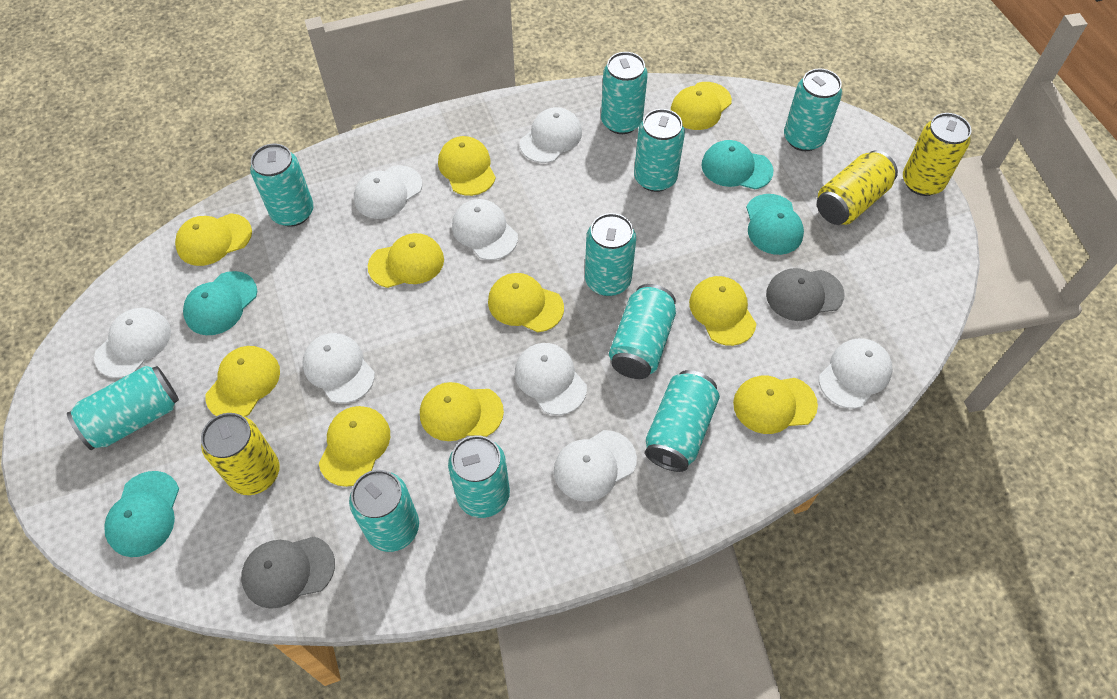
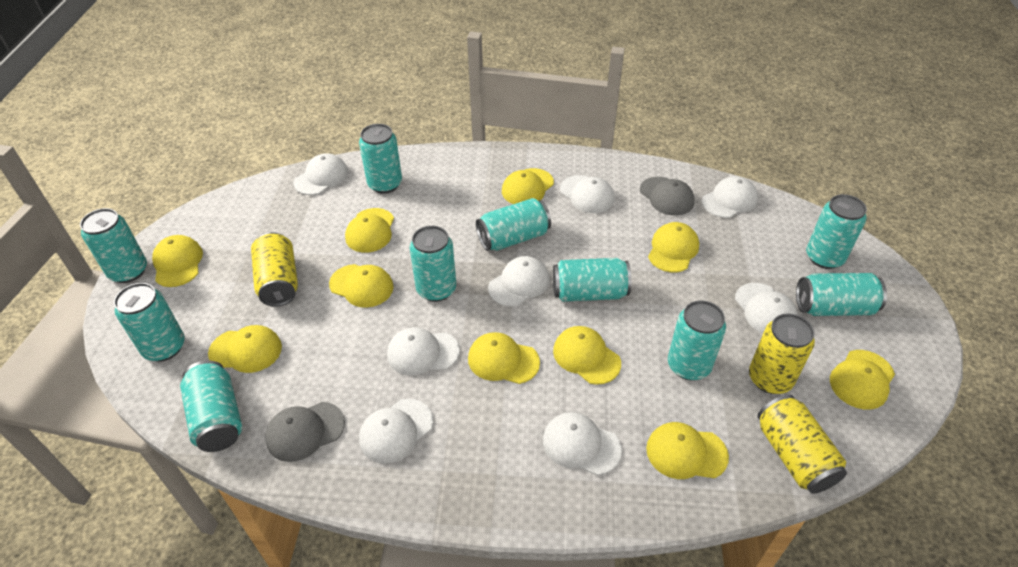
turquoise cap: [104,471,179,557] [183,271,257,335] [701,140,773,189] [746,194,804,255] = 4 -> none = 0

